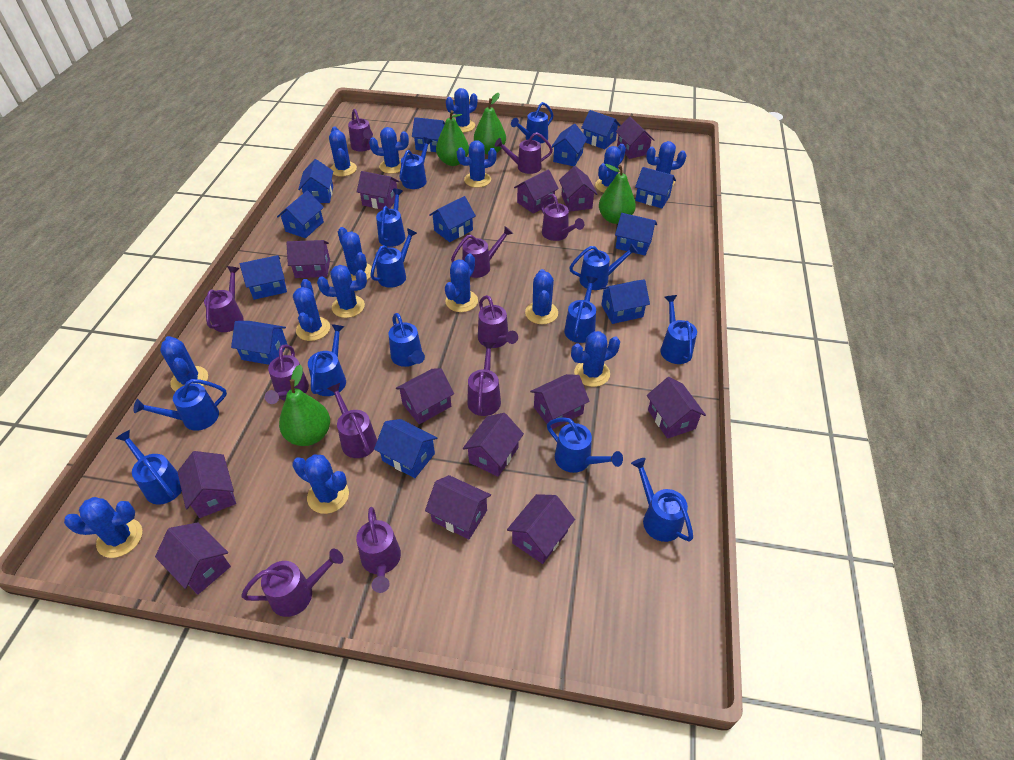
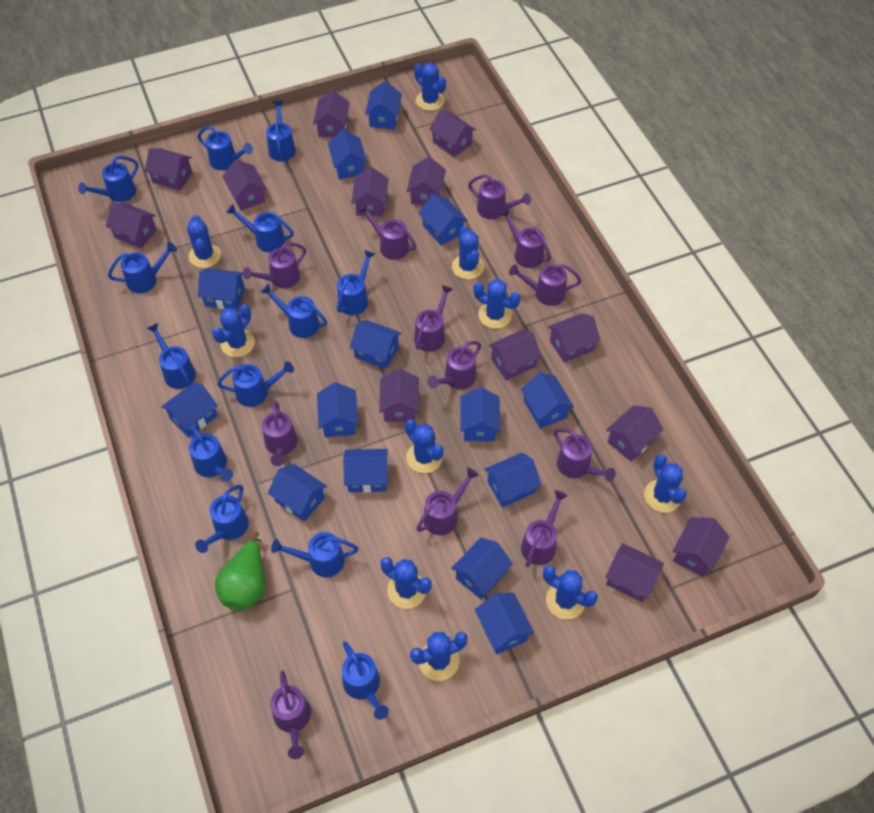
blue cactus: [64,497,142,558] [160,336,208,392] [292,454,349,514] [293,279,330,341] [317,265,367,318] [329,126,357,177] [338,227,372,281] [369,127,409,174] [445,254,478,312] [446,88,477,132] [457,140,497,188] [525,269,558,324] [571,331,620,387] [595,144,626,193] [646,141,687,186] = 15 -> [187,215,221,268] [212,304,255,357] [381,557,432,609] [405,419,444,473] [410,632,468,681] [414,62,446,111] [452,226,484,280] [473,279,521,329] [543,565,598,619] [644,454,687,513] = 10
blue house: [231,321,287,365] [240,255,287,300] [277,190,324,238] [298,159,333,203] [374,419,437,478] [412,117,445,152] [429,196,476,242] [551,124,587,166] [581,110,620,149] [600,279,650,324] [615,213,657,255] [635,167,676,208] = 12 -> [161,383,218,438] [198,268,245,310] [268,464,327,522] [317,382,358,437] [328,129,367,179] [343,449,388,493] [350,320,402,369] [365,81,402,129] [419,194,468,245] [451,538,513,599] [460,387,500,441] [475,593,534,655] [484,453,541,507] [521,372,574,429] = 14
green pear: [279,365,330,446] [436,110,469,166] [474,93,506,155] [599,164,636,224] = 4 -> [215,532,265,611] = 1
purple watering can: [204,266,244,332] [241,549,343,617] [265,345,309,404] [327,383,377,458] [348,109,373,151] [356,507,401,593] [451,226,513,278] [467,342,501,416] [478,295,518,348] [495,132,553,174] [540,194,584,241] = 11 -> [243,242,306,288] [262,401,298,466] [270,670,311,759] [358,204,416,260] [414,285,453,352] [416,468,479,535] [427,341,481,389] [468,174,531,219] [500,208,551,268] [509,264,582,306] [521,490,568,567] [554,428,616,481] = 12

